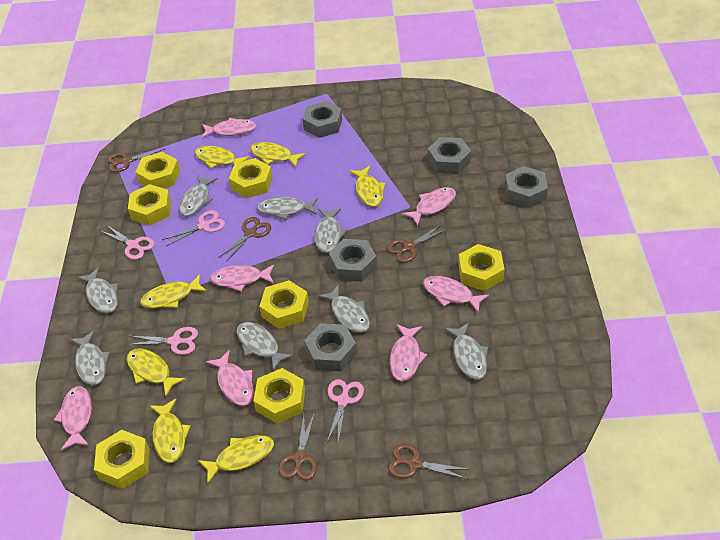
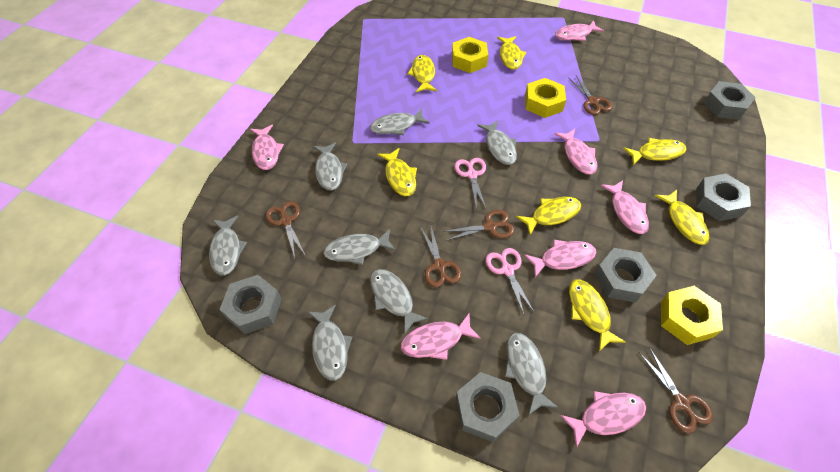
pink scissors: [100,225,155,260] [127,327,198,355] [162,210,225,246] [326,379,364,444] = 4 -> [454,158,486,210] [486,248,535,315] = 2
yellow nut: [94,430,150,489] [128,184,171,226] [135,152,180,188] [229,158,273,198] [253,368,305,424] [259,280,309,329] [458,244,505,291] = 7 -> [452,37,488,73] [525,78,566,118] [661,286,723,345] = 3

